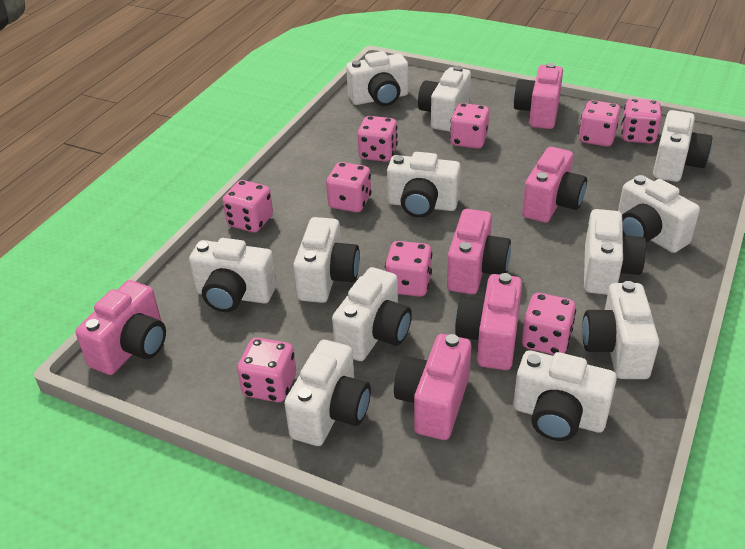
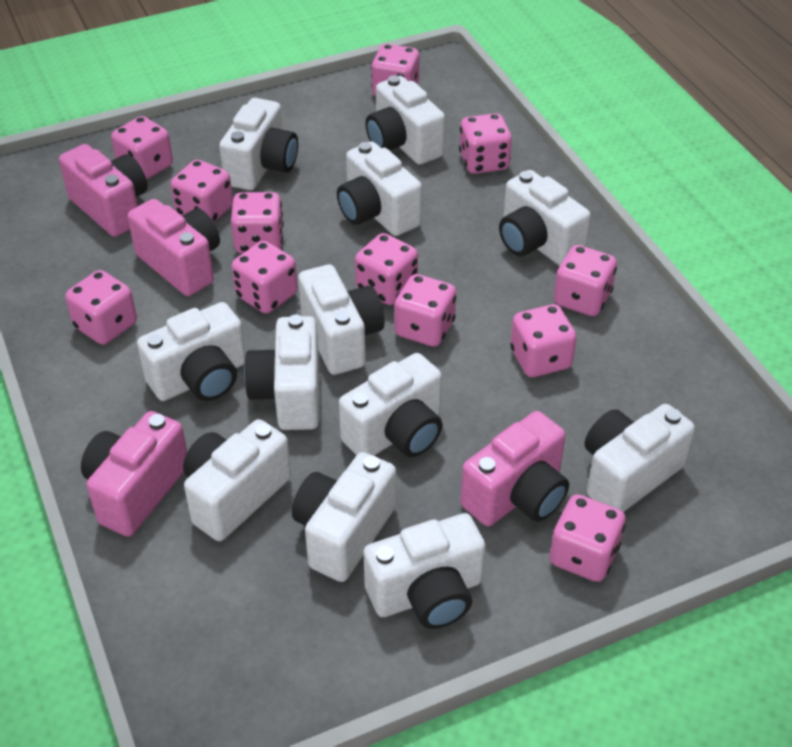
pink camera: [75,280,166,375] [394,334,471,440] [447,209,511,294] [455,273,522,370] [513,63,563,129] [522,147,587,223] = 6 -> [59,144,148,237] [81,411,187,537] [128,199,220,296] [461,411,569,526] = 4
pink dice: [223,180,273,232] [237,338,296,402] [326,162,372,212] [358,116,398,162] [385,241,432,297] [450,103,489,149] [522,293,576,355] [578,100,621,146] [621,99,662,144] = 9 -> [65,270,137,345] [111,116,173,179] [171,160,233,222] [231,192,284,253] [231,241,298,313] [355,233,418,305] [371,44,420,96] [394,274,456,347] [459,113,512,174] [510,304,577,377] [550,494,626,582] [554,245,617,316] = 12

